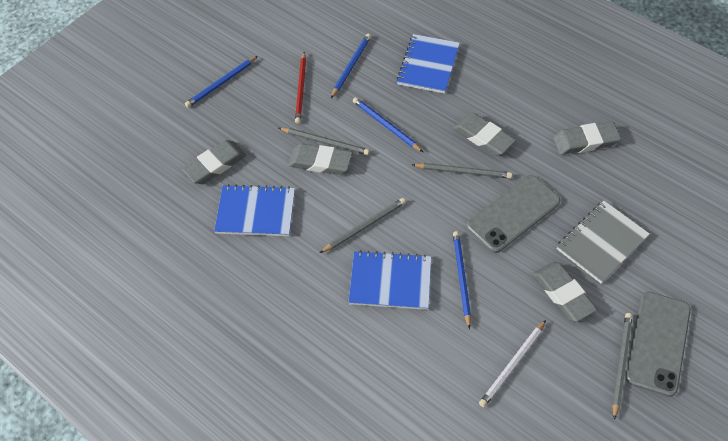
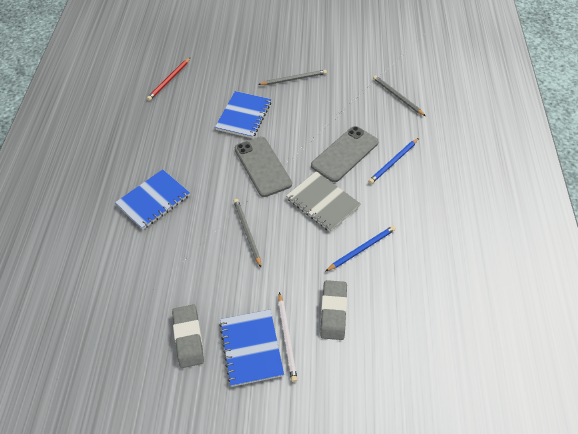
blue pencil: [185,56,258,108] [331,34,371,98] [353,97,423,152] [453,231,471,329] = 4 -> [325,226,396,272] [368,138,419,184] = 2
grey eraser: [182,140,246,184] [288,143,353,175] [453,113,516,156] [533,262,597,322] [553,121,621,155] = 5 -> [172,305,204,368] [320,280,347,340] = 2
grey pencil: [279,128,370,155] [320,198,406,253] [412,163,512,179] [612,313,632,420] = 4 -> [234,199,261,267] [258,70,327,85] [373,75,426,116] = 3

